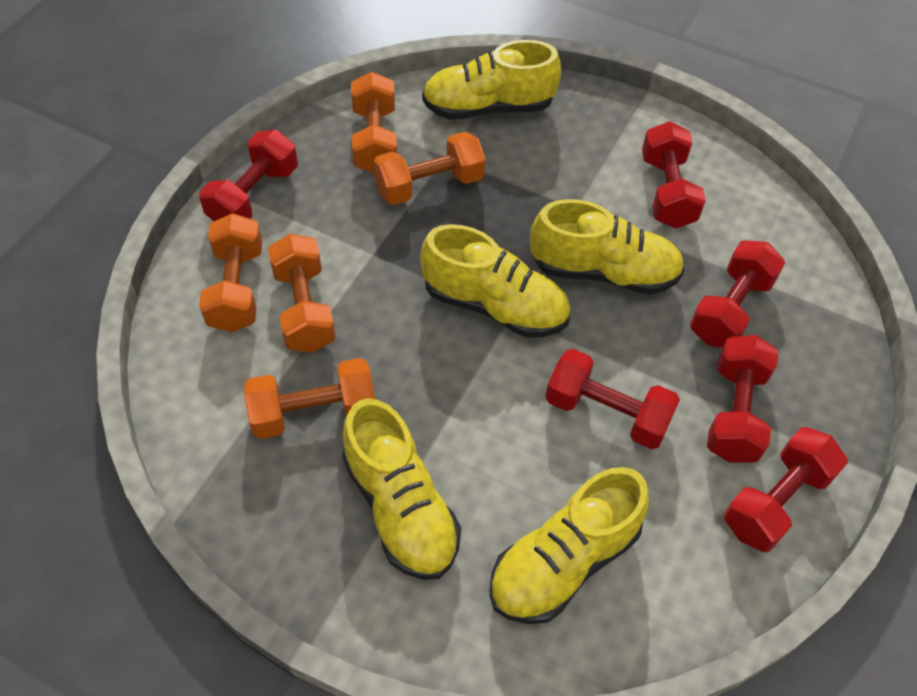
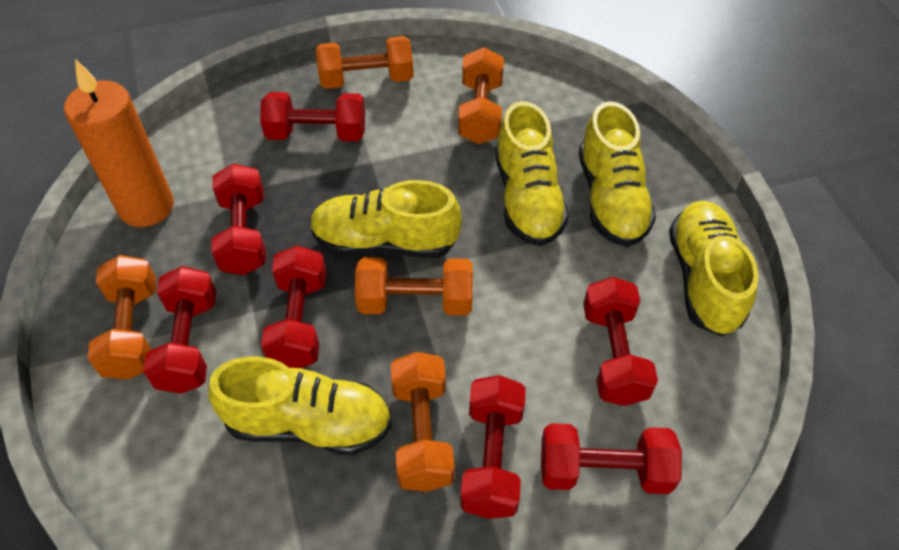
orange candle: none = 0 -> [64,59,174,227] = 1
red dumbbell: [199,130,298,221] [545,349,680,449] [642,121,706,228] [690,240,785,348] [707,335,778,463] [724,427,848,552] = 6 -> [143,266,216,394] [211,163,266,275] [260,92,365,141] [261,245,326,368] [460,375,526,519] [541,423,682,494] [583,277,658,406] = 7

